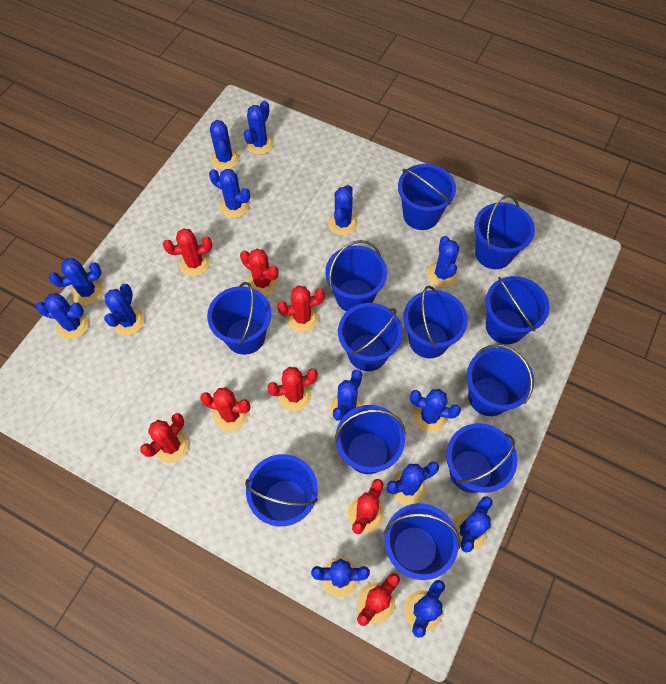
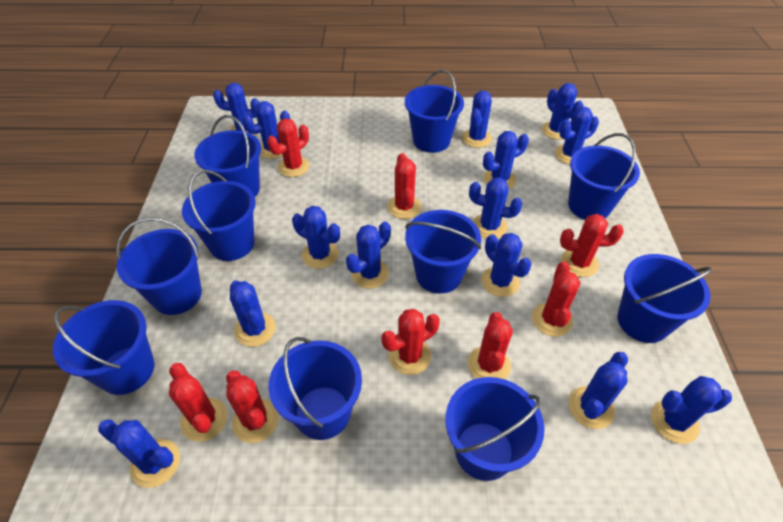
blue bucket: [207,282,271,355] [245,454,318,526] [325,240,387,311] [335,405,406,474] [338,303,403,371] [383,503,461,580] [398,164,456,230] [403,286,468,358] [446,423,517,493] [467,344,534,416] [474,195,535,269] [485,276,550,344] = 12 -> [53,300,154,395] [116,217,202,315] [182,170,256,261] [194,115,261,197] [268,337,362,440] [405,69,464,153] [405,210,481,294] [446,377,545,481] [568,133,640,219] [617,254,712,343] = 10

